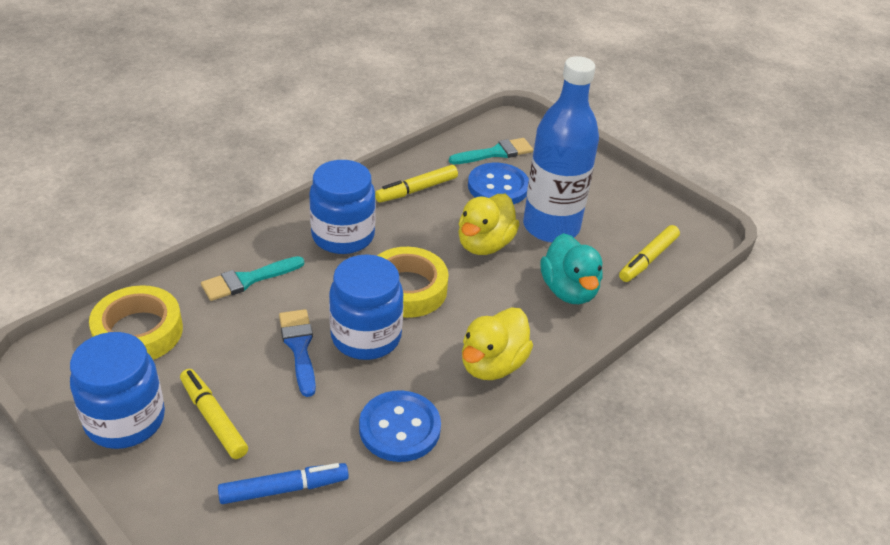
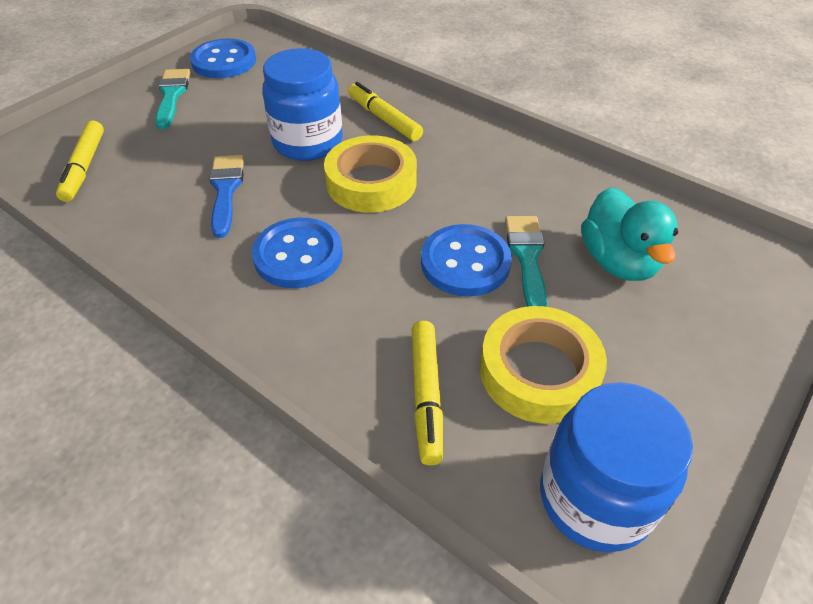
blue bottle: [523,56,599,243] = 1 -> none = 0
blue button: [359,390,441,462] [468,163,529,204] = 2 -> [190,39,256,78] [252,217,343,288] [421,224,512,297] = 3
blue jar: [70,332,165,449] [309,160,376,254] [329,254,403,360] = 3 -> [262,48,343,161] [540,382,693,552] = 2
blue marker: [218,463,349,504] = 1 -> none = 0
yellow duck: [458,194,519,255] [462,307,533,380] = 2 -> none = 0

